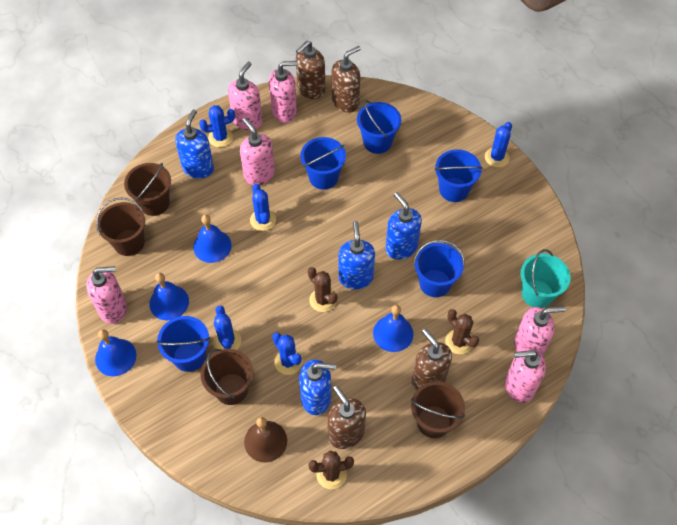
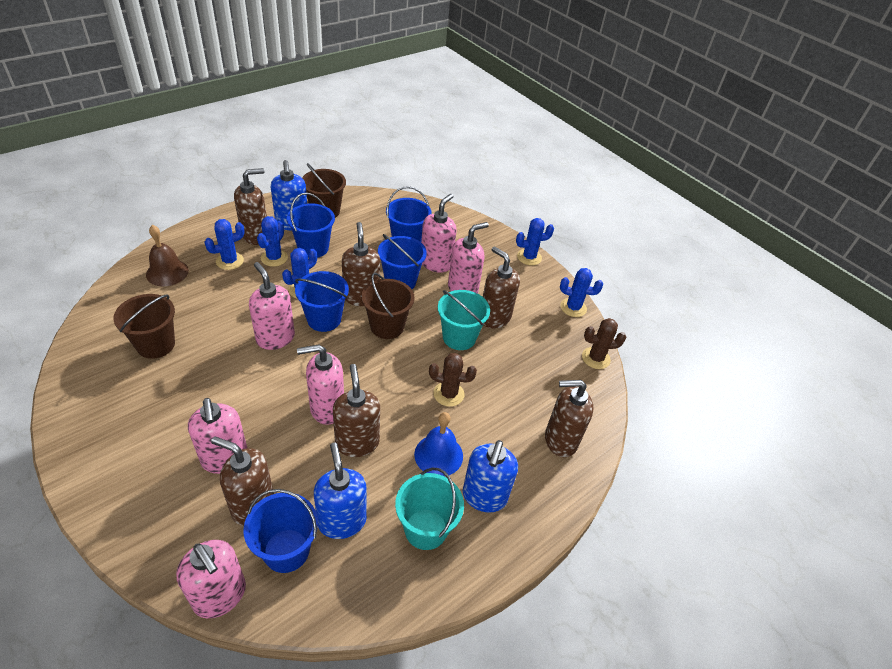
blue bell: [95,329,136,376] [149,273,189,320] [193,215,232,263] [373,305,413,352] = 4 -> [414,412,463,477] = 1
blue soap dispenser: [175,109,214,179] [299,359,336,415] [338,221,375,289] [385,192,422,260] = 4 -> [271,160,307,230] [314,443,367,539] [463,440,518,513] = 3
brown bucket: [96,197,145,256] [124,163,171,216] [200,349,253,405] [411,381,465,438] = 4 -> [113,294,175,359] [302,163,346,218] [362,273,415,339] = 3
brown cactus: [308,267,338,312] [308,451,354,489] [445,309,479,354] = 3 -> [429,353,477,407] [582,318,626,369] = 2
brown soap dispenser: [296,41,325,99] [327,385,366,449] [332,46,361,113] [412,329,452,390] = 4 -> [211,436,274,526] [234,168,267,245] [333,364,380,457] [342,222,380,306] [483,246,520,329] [545,380,594,457] = 6
turquoise bucket: [521,249,571,308] = 1 -> [395,468,464,550] [438,290,490,350] = 2

